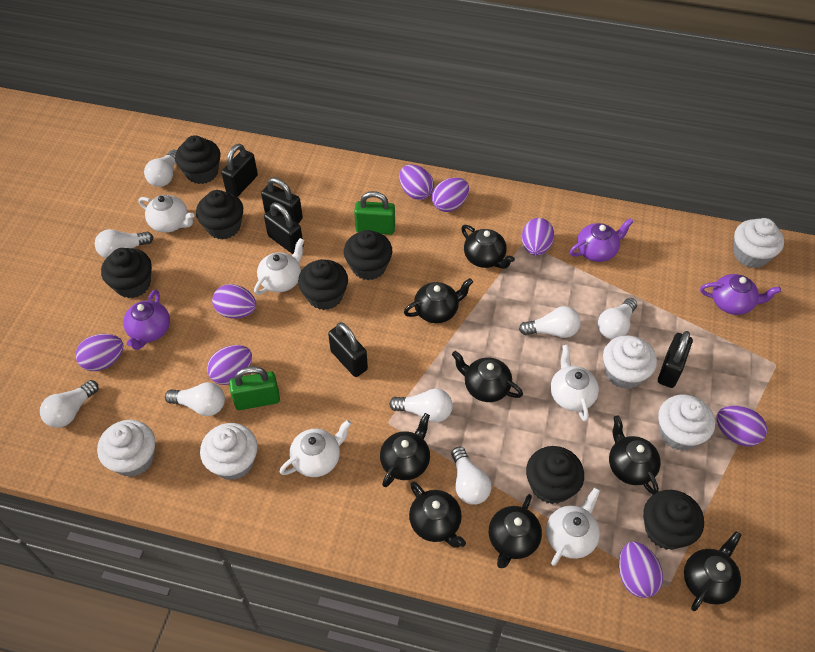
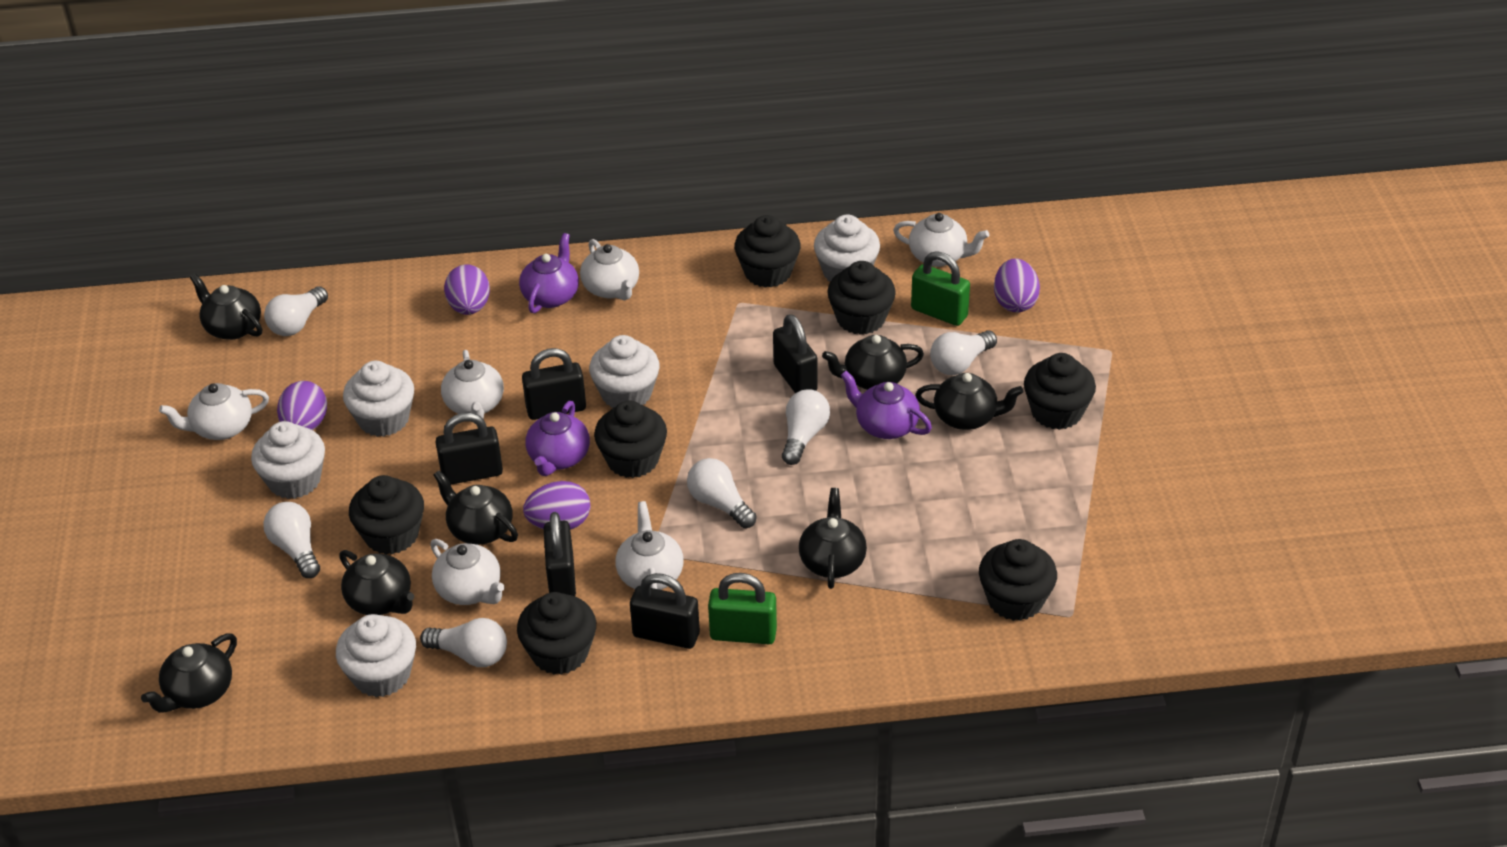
black teapot: [380,413,430,487] [404,278,473,323] [409,481,466,548] [452,351,523,402] [461,225,515,269] [489,494,542,568] [609,416,661,495] [684,531,741,611] = 8 -> [141,634,237,713] [190,274,262,340] [339,550,414,615] [433,470,518,545] [799,488,867,589] [822,335,924,390] [915,373,1023,430] = 7
purple egg: [76,334,124,371] [207,345,252,385] [212,284,256,319] [399,164,434,200] [432,178,469,212] [522,218,554,256] [619,541,663,598] [716,406,767,446] = 8 -> [277,381,327,430] [444,264,490,315] [523,481,590,530] [994,258,1040,312] = 4
white light bulb: [40,380,99,428] [95,229,153,258] [144,150,177,187] [165,382,225,416] [389,389,453,422] [451,447,491,505] [519,306,580,338] [598,298,637,339] = 8 -> [263,502,320,578] [264,286,328,336] [420,618,507,667] [687,458,757,528] [782,389,830,465] [930,330,997,375] = 6
white teapot: [139,195,194,233] [254,238,304,295] [280,420,351,477] [546,487,600,566] [550,345,599,421] = 5 -> [159,383,269,440] [430,539,505,605] [441,350,504,418] [580,239,639,300] [615,501,684,590] [893,213,989,267] = 6

